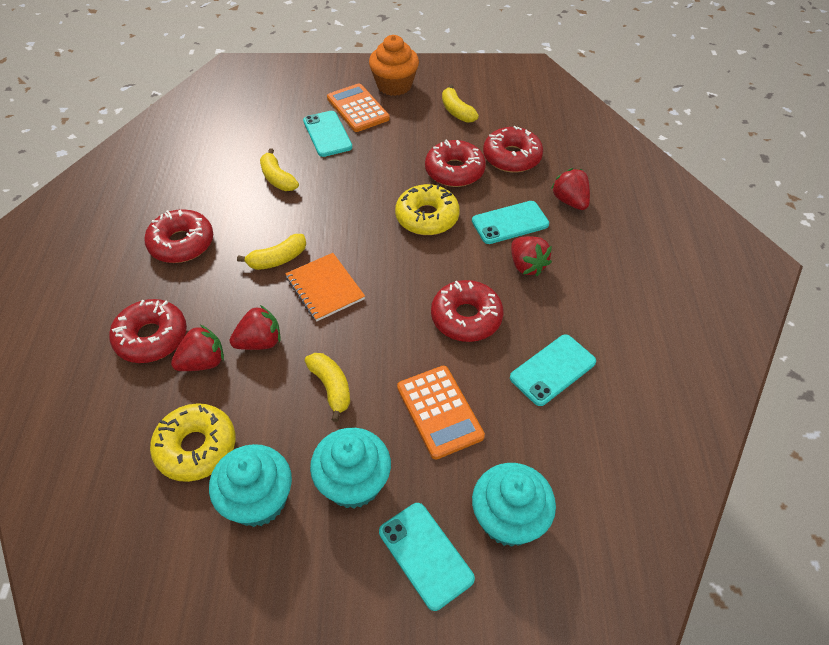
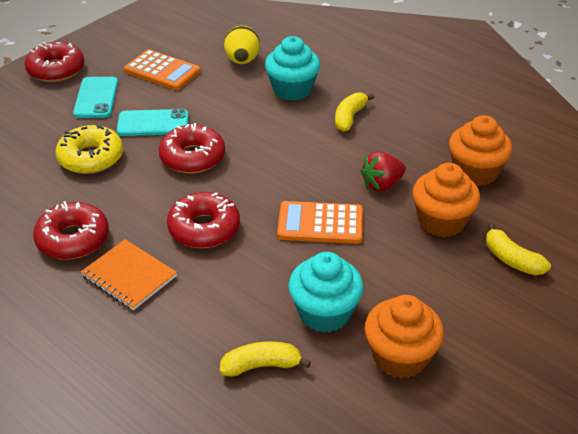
orange cupcake: [369,35,419,96] = 1 -> [364,295,444,379] [412,163,480,237] [449,115,512,186] = 3
red donut: [109,299,187,363] [144,209,213,263] [425,139,486,187] [431,280,503,342] [483,126,543,173] = 5 -> [24,42,84,82] [33,201,109,260] [159,123,225,174] [167,192,240,248] = 4
red strawberry: [171,325,224,371] [230,305,281,350] [511,236,552,276] [551,168,590,210] = 4 -> [360,151,406,192] = 1
turquoise cupcake: [209,444,292,527] [310,428,391,509] [472,463,556,547] = 3 -> [265,36,320,101] [288,252,364,333] = 2
turquoise phone: [303,111,352,157] [379,503,475,611] [472,201,549,244] [510,335,596,406] = 4 -> [73,77,118,118] [117,109,189,136] = 2
yellow banana: [237,234,306,270] [260,148,299,191] [305,353,350,422] [442,84,479,123] = 4 -> [220,342,311,377] [335,92,374,132] [486,223,551,275] = 3
yellow donut: [150,403,236,482] [395,184,460,235] = 2 -> [55,124,123,174] = 1
yellow egg: none = 0 -> [224,25,260,64] = 1

